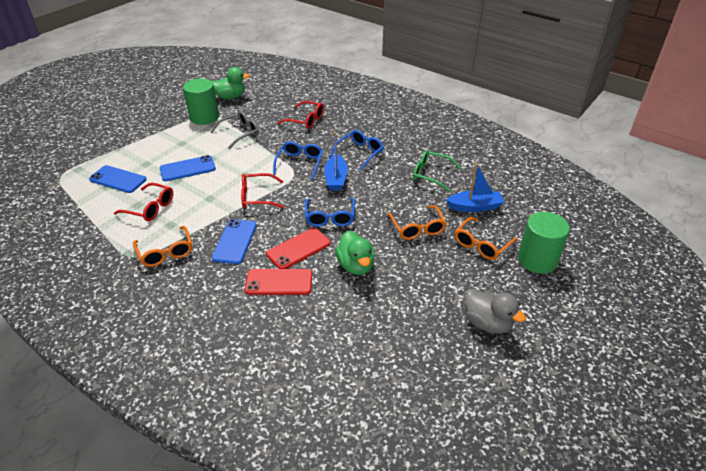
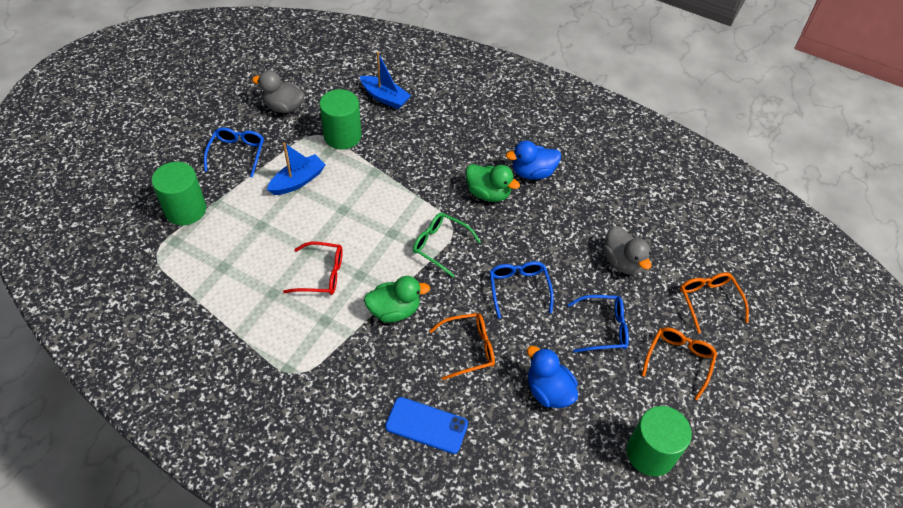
blue duck: none = 0 -> [506,141,561,180] [527,346,578,408] = 2
blue phone: [89,165,147,193] [160,155,216,181] [212,219,257,264] = 3 -> [385,397,468,454] = 1
green cylinder: [183,79,219,125] [518,212,570,274] = 2 -> [152,162,206,225] [319,89,362,149] [627,406,692,476] = 3
grey duck: [464,289,526,334] = 1 -> [252,70,305,113] [603,226,652,275] = 2
grey glasses: [211,111,259,149] = 1 -> none = 0
red glasses: [114,183,173,221] [241,173,285,209] [278,101,324,129] = 3 -> [283,242,343,295] = 1
red phone: [245,269,312,295] [266,228,331,269] = 2 -> none = 0

